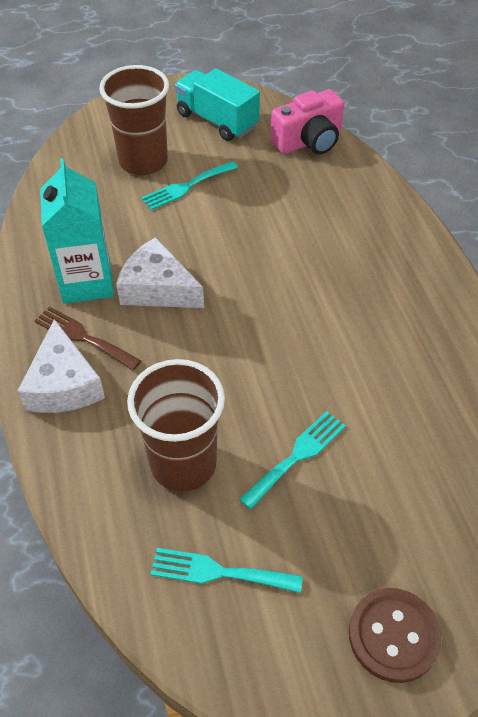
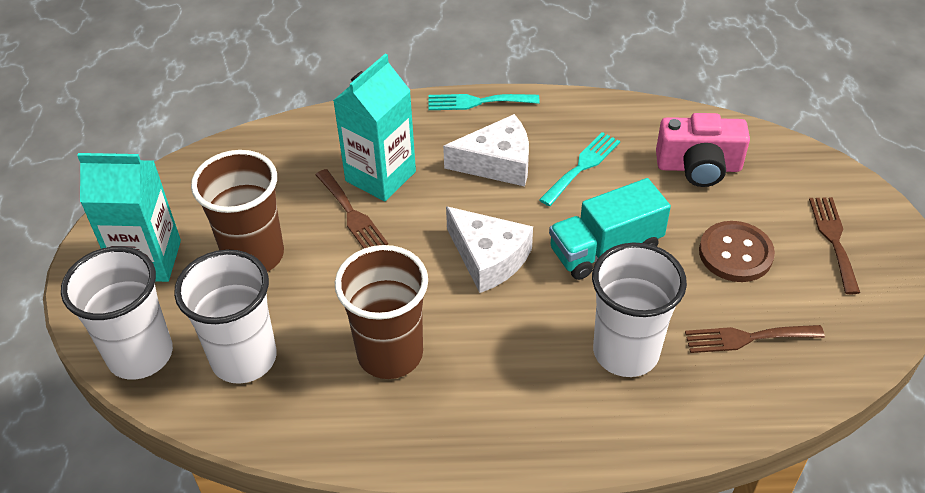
brown fork: [35,306,142,370] = 1 -> [316,169,388,249] [685,325,825,353] [809,197,860,294] = 3
turquoise carton: [40,158,114,304] = 1 -> [77,153,181,282] [333,54,416,201] = 2
turquoise fork: [141,161,238,210] [150,548,303,593] [239,411,346,510] = 3 -> [428,94,539,110] [539,132,620,206] = 2
white cup: none = 0 -> [61,246,173,380] [174,250,277,384] [592,242,687,377] = 3

